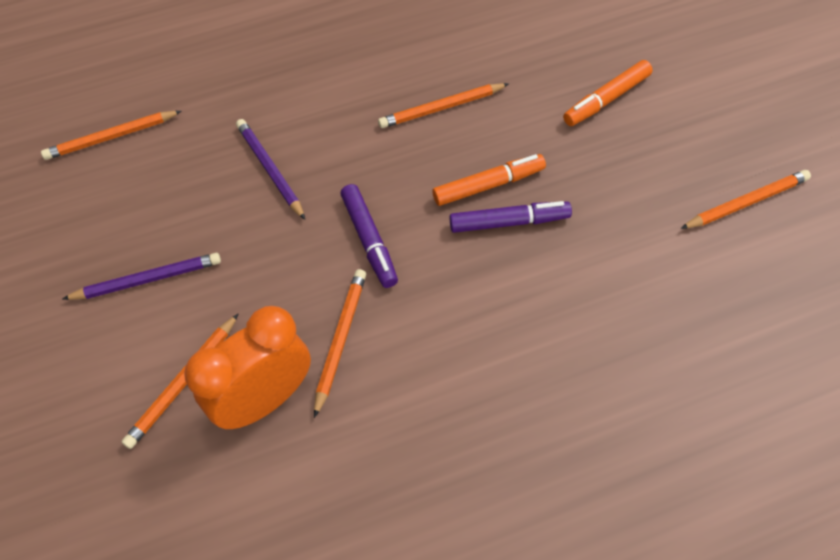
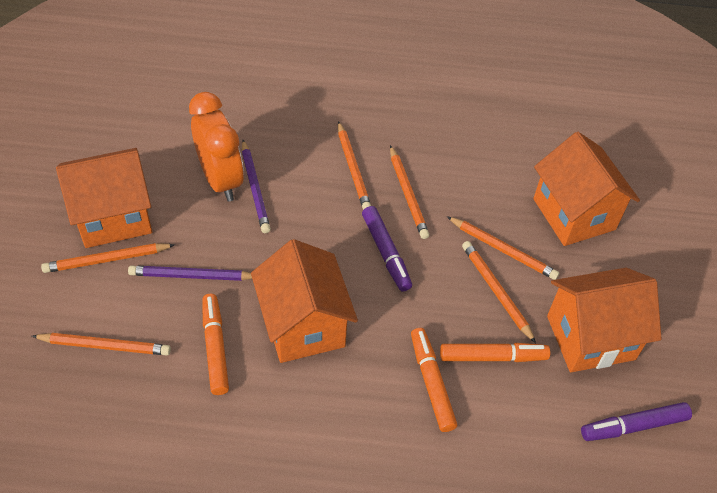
orange house: none = 0 -> [56,148,152,248] [251,239,358,363] [533,132,640,246] [547,268,662,372] = 4
orange marker: [432,154,546,206] [563,60,653,126] = 2 -> [202,294,229,395] [411,328,457,432] [440,343,550,362] = 3
orange pencil: [41,111,181,160] [122,314,238,449] [314,269,366,418] [378,83,509,128] [680,170,811,229] = 5 -> [32,333,171,355] [41,243,175,273] [338,121,371,210] [390,145,429,239] [447,216,559,280] [462,241,536,343] = 6

